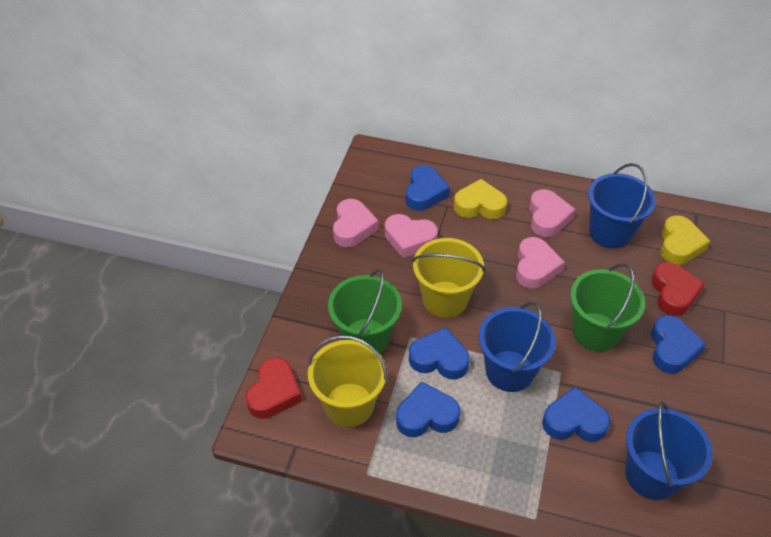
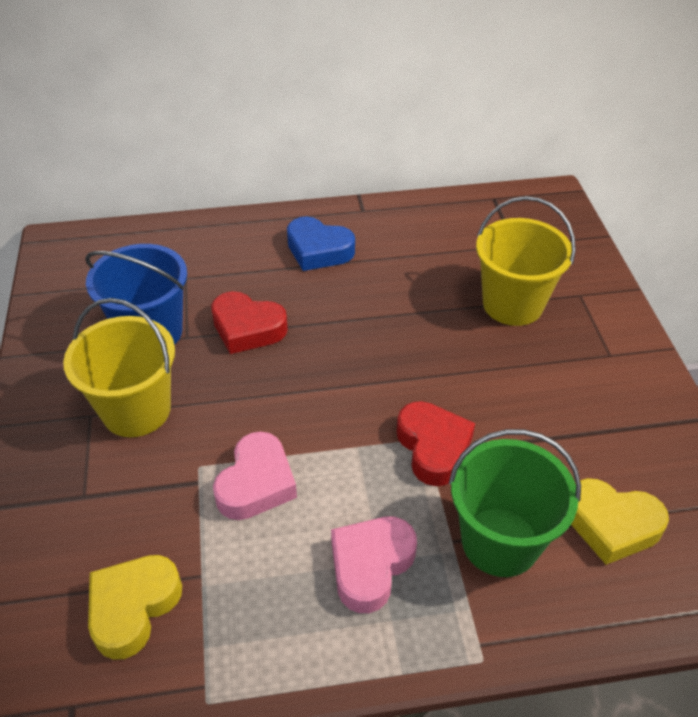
blue bucket: [479,302,556,392] [588,163,656,249] [625,402,713,500] = 3 -> [85,244,187,345] = 1
blue heart: [396,381,460,437] [406,165,450,211] [409,327,470,379] [542,387,610,442] [651,315,706,374] = 5 -> [287,216,355,271] = 1
green bucket: [328,269,402,353] [570,263,645,352] = 2 -> [449,429,581,577] = 1
pink heart: [333,199,379,247] [385,214,438,258] [516,237,565,289] [529,189,576,237] = 4 -> [213,431,297,520] [331,517,417,613] = 2

